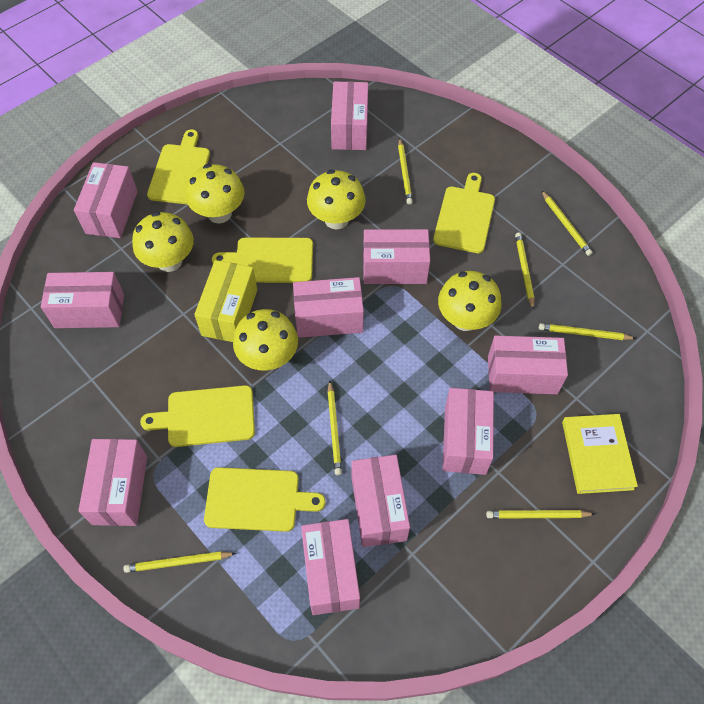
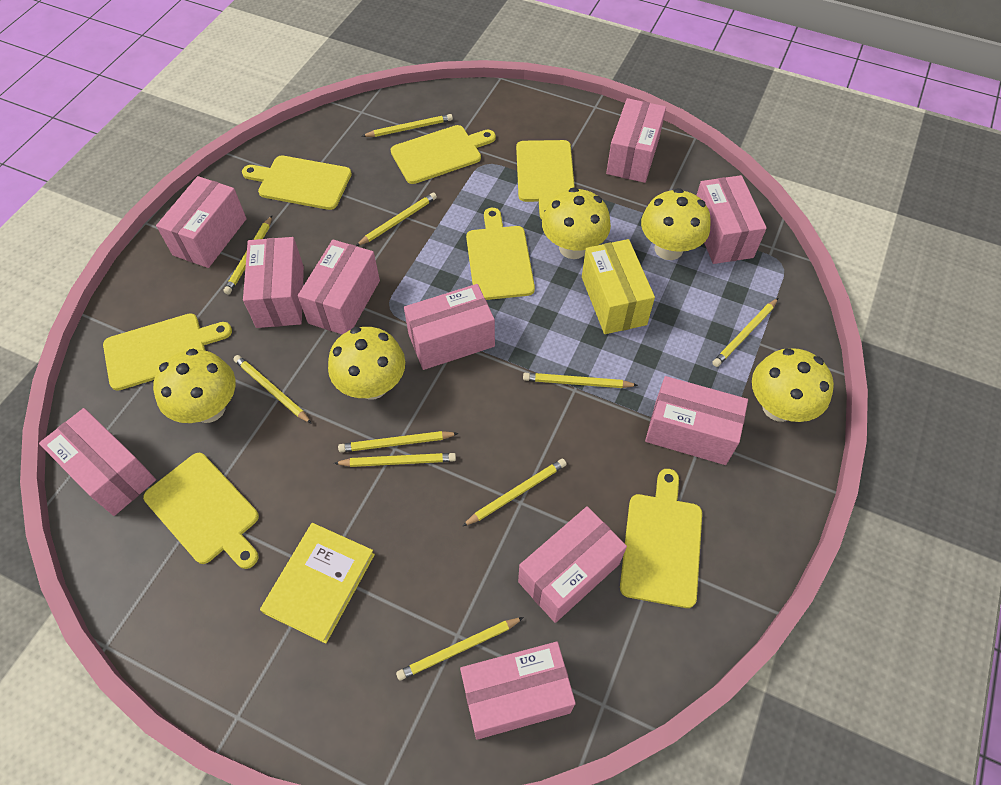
yellow cutting board: [140,385,255,447] [147,130,210,205] [204,467,326,532] [212,238,313,283] [433,173,495,253] = 5 -> [103,313,232,391] [143,453,259,569] [242,155,352,210] [391,125,496,184] [466,208,535,300] [516,140,575,219] [620,469,702,608] = 7
yellow pencil: [123,552,237,573] [327,381,342,475] [398,138,413,205] [486,510,595,519] [515,232,534,310] [539,323,637,340] [541,190,593,256] = 7 -> [223,216,272,295] [233,355,312,424] [334,453,456,467] [338,431,459,452] [356,192,437,246] [363,114,453,137] [396,617,524,680] [462,458,567,526] [523,373,638,388] [712,298,778,367] = 10

